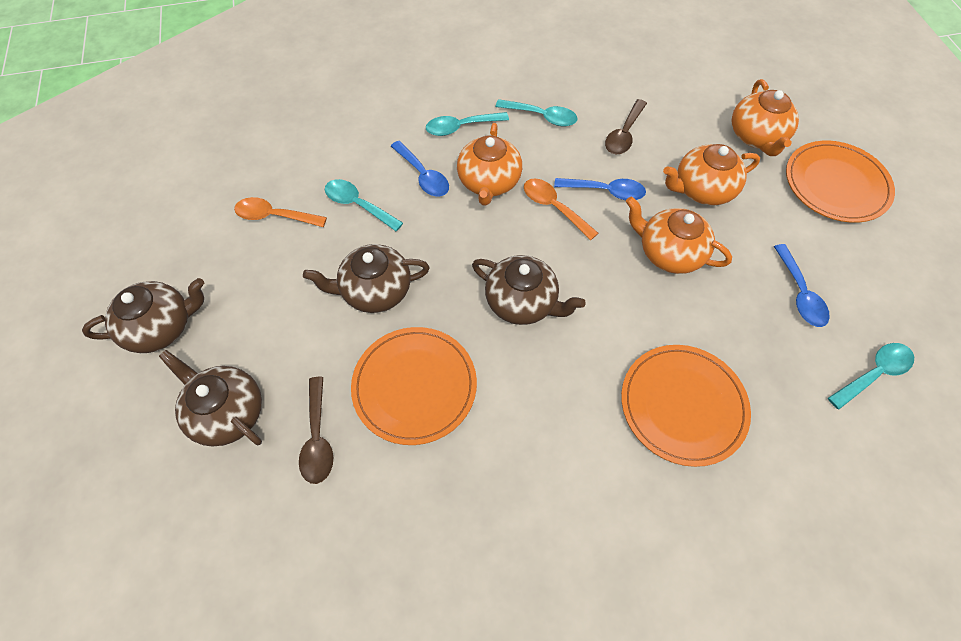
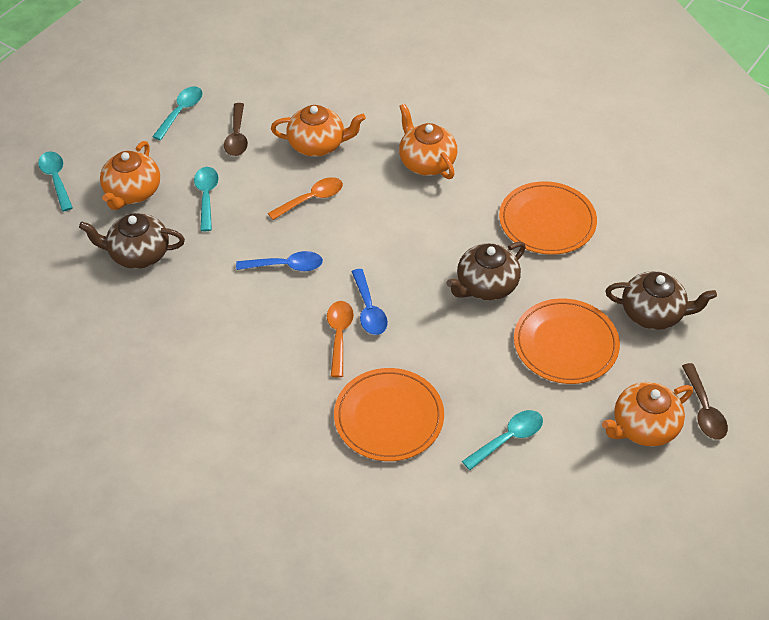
blue spoon: [391,141,449,196] [554,178,646,200] [774,244,830,327] = 3 -> [236,251,323,271] [351,269,388,335] = 2
brown teapot: [82,278,204,353] [159,350,262,447] [303,244,430,313] [472,255,586,325] = 4 -> [79,213,185,269] [446,241,526,301] [606,271,717,330] = 3

